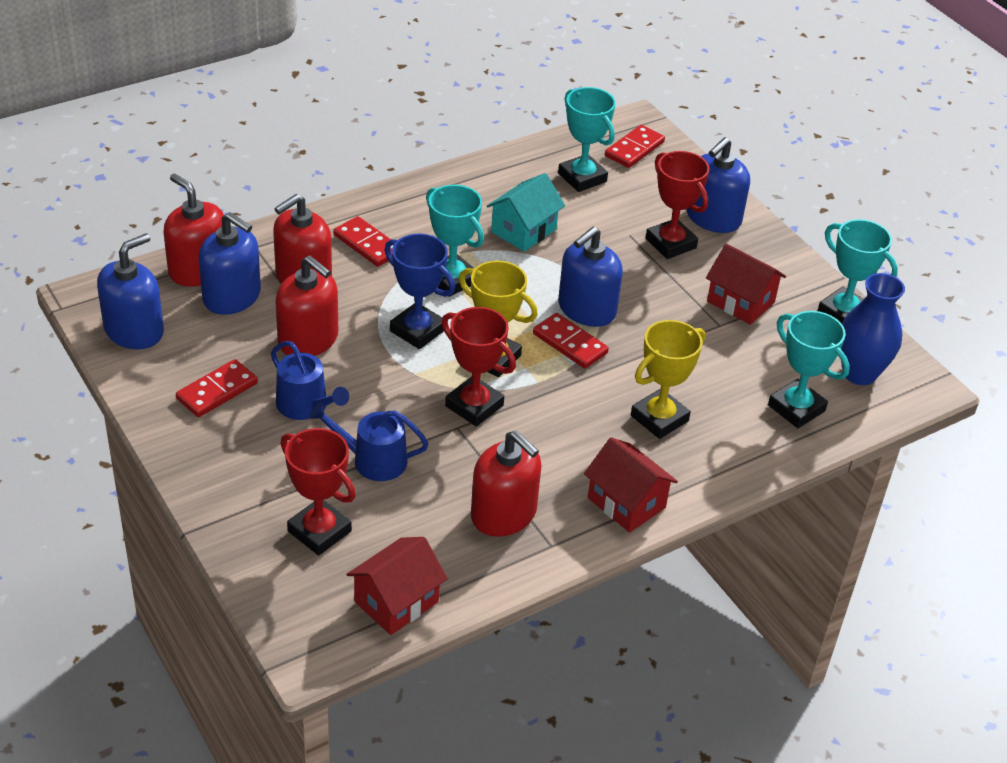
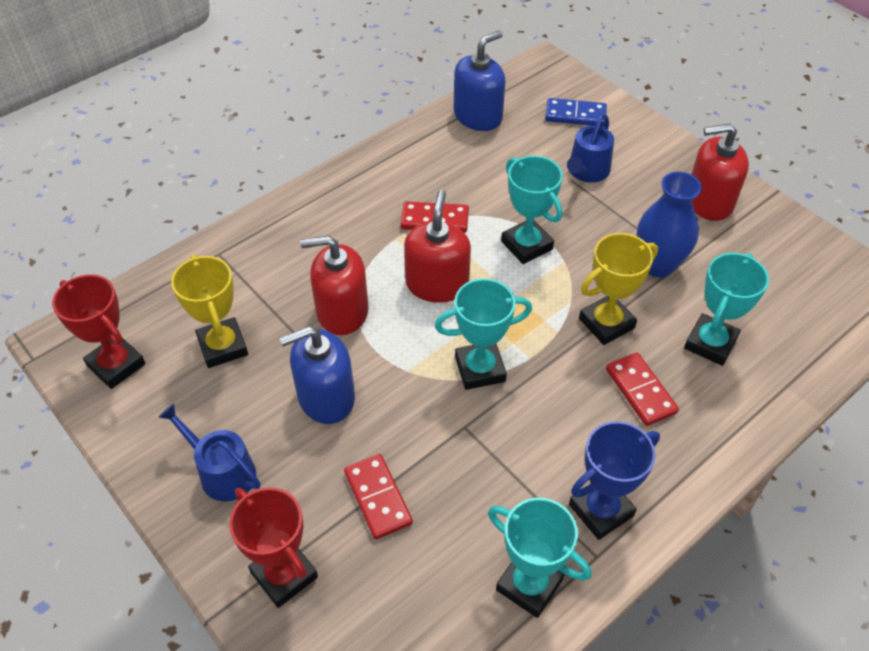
blue domino: none = 0 -> [545,98,607,127] = 1
blue soap dispenser: [97,233,164,349] [199,212,261,315] [558,227,623,327] [687,137,750,233] = 4 -> [280,326,355,424] [454,31,506,131] = 2
red domino: [176,359,258,417] [333,216,393,267] [533,313,609,369] [605,125,665,168] = 4 -> [344,454,413,539] [401,201,469,233] [606,353,679,426] = 3
red house: [346,537,448,635] [584,437,678,533] [706,244,786,325] = 3 -> none = 0
red soap dispenser: [163,173,224,286] [273,194,332,284] [275,256,338,356] [471,430,541,537] = 4 -> [300,236,369,335] [404,190,471,303] [691,123,749,221] = 3
red trophy: [280,428,356,555] [442,307,516,426] [646,151,709,259] = 3 -> [52,274,145,389] [229,487,318,608] = 2
turquoise house: [487,173,565,252] = 1 -> none = 0

